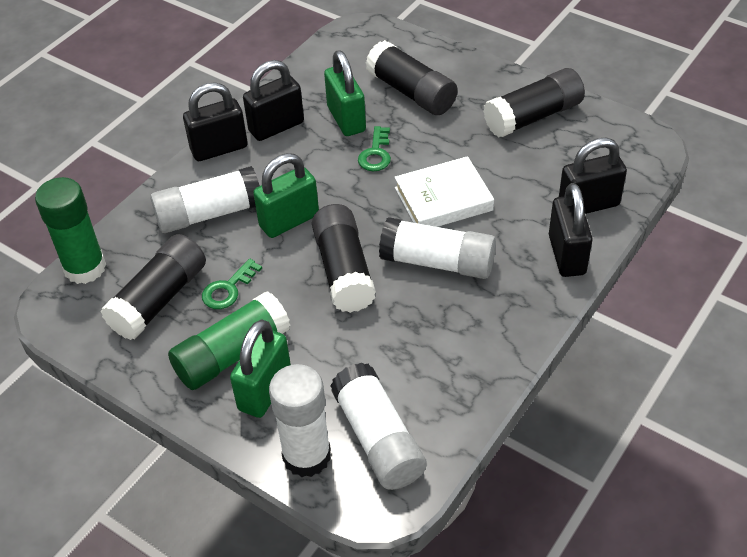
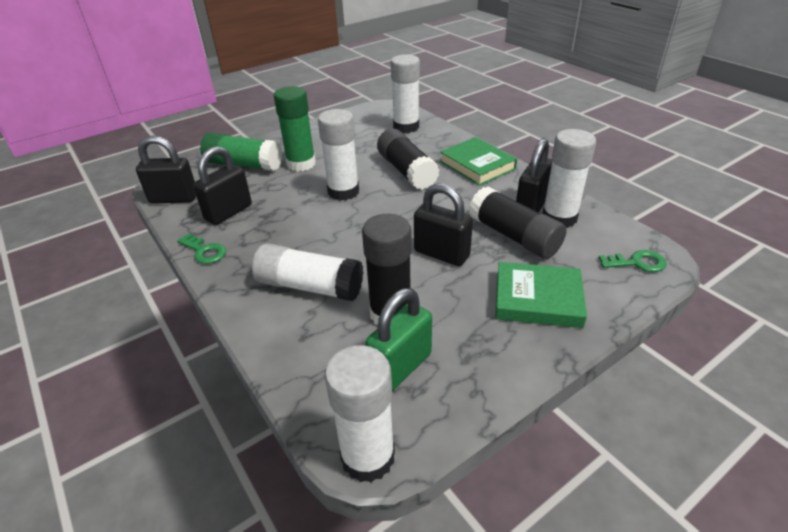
black glue stick: [101,234,206,340] [312,204,376,313] [365,40,458,115] [483,68,585,137] = 4 -> [362,214,412,325] [377,129,440,190] [469,186,566,259] = 3
green book: none = 0 -> [440,137,517,186] [495,262,587,328] = 2
green padlock: [230,319,291,418] [253,153,319,238] [324,50,366,136] = 3 -> [366,288,432,391] = 1
white book: [395,156,494,227] = 1 -> none = 0
white glue stick: [150,166,260,233] [269,364,331,477] [330,363,427,490] [379,217,496,279] = 4 -> [252,243,364,301] [318,109,359,201] [325,345,395,483] [391,54,420,133] [542,129,596,228] = 5

